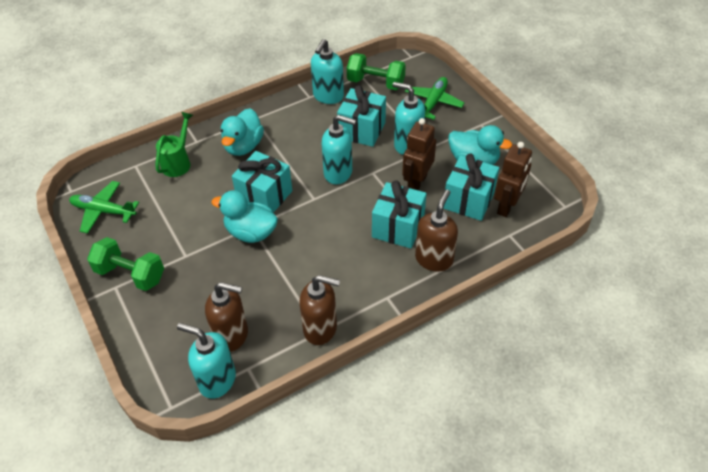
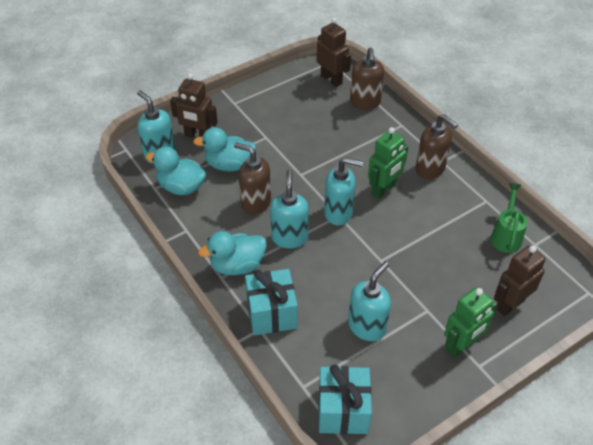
brown robot: [402,118,436,190] [494,142,532,217] = 2 -> [170,74,218,138] [317,18,351,87] [494,245,546,316] = 3
green dumbbell: [87,237,164,291] [347,53,406,90] = 2 -> none = 0
green plane: [69,181,139,233] [405,77,464,120] = 2 -> none = 0
green robot: none = 0 -> [368,127,408,199] [444,287,497,358] = 2
turquoise gift: [232,151,292,213] [337,85,386,147] [372,180,427,249] [443,154,499,221] = 4 -> [245,269,298,335] [318,365,372,434] = 2

